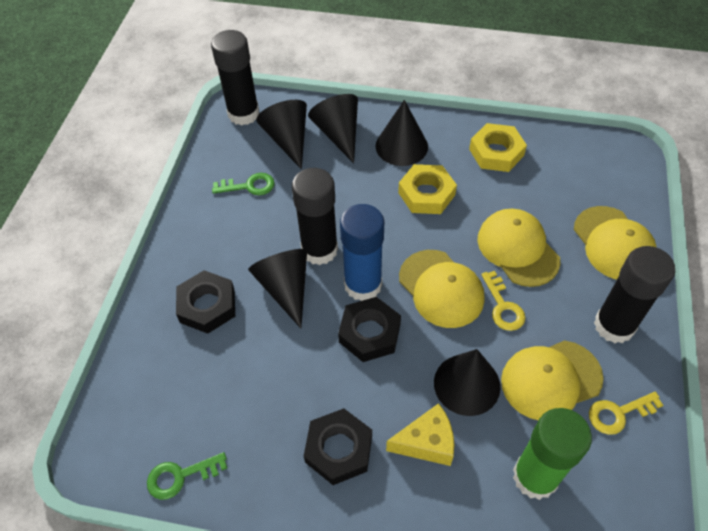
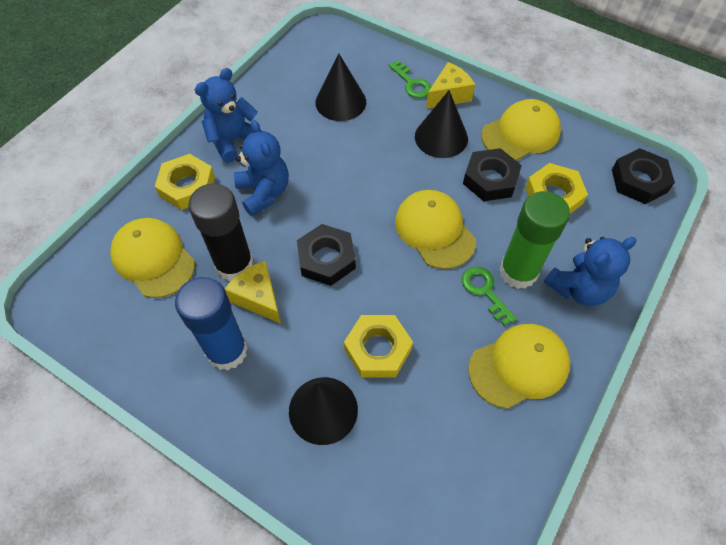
black cone: [248,249,307,328] [256,100,307,169] [308,94,358,163] [376,100,428,166] [434,349,500,416] = 5 -> [289,377,358,445] [315,53,366,121] [415,90,468,158] = 3
black glue stick: [211,30,259,126] [292,168,338,265] [594,246,675,343] = 3 -> [188,183,254,281] = 1
blue teddy bear: none = 0 -> [195,68,262,163] [234,120,289,216] [544,237,636,306] = 3
yellow cheese: [386,403,454,466] = 1 -> [225,261,281,324] [426,62,475,109] = 2
yellow key: [481,271,526,331] [589,392,663,435] = 2 -> none = 0
yellow nut: [398,164,457,214] [469,123,527,172] = 2 -> [155,154,215,210] [344,315,413,378] [525,163,588,214] = 3

